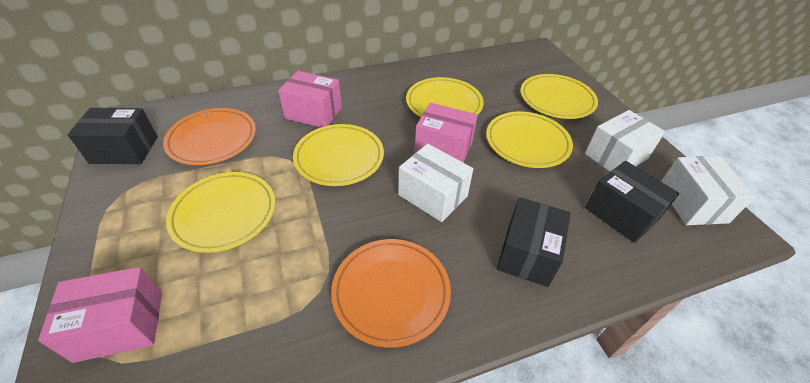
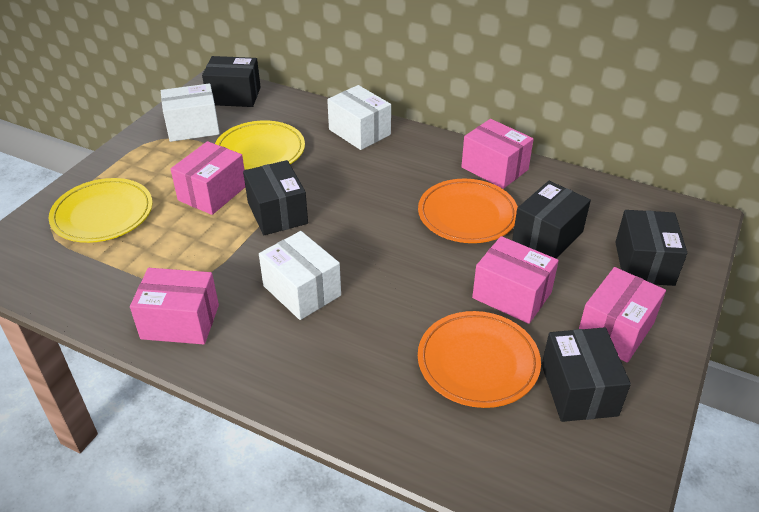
black box: [68,108,158,164] [497,197,571,287] [585,161,679,243] = 3 -> [202,56,261,107] [243,160,308,235] [512,181,591,258] [542,327,631,422] [615,210,687,286] = 5
pink box: [38,267,162,363] [278,71,342,128] [414,103,478,163] = 3 -> [130,268,219,344] [171,141,245,215] [461,119,533,189] [472,236,559,324] [579,267,666,363] = 5
yellow plate: [166,172,276,253] [293,124,384,186] [406,77,484,117] [486,112,573,168] [520,74,598,119] = 5 -> [49,178,153,243] [215,121,305,170] = 2

